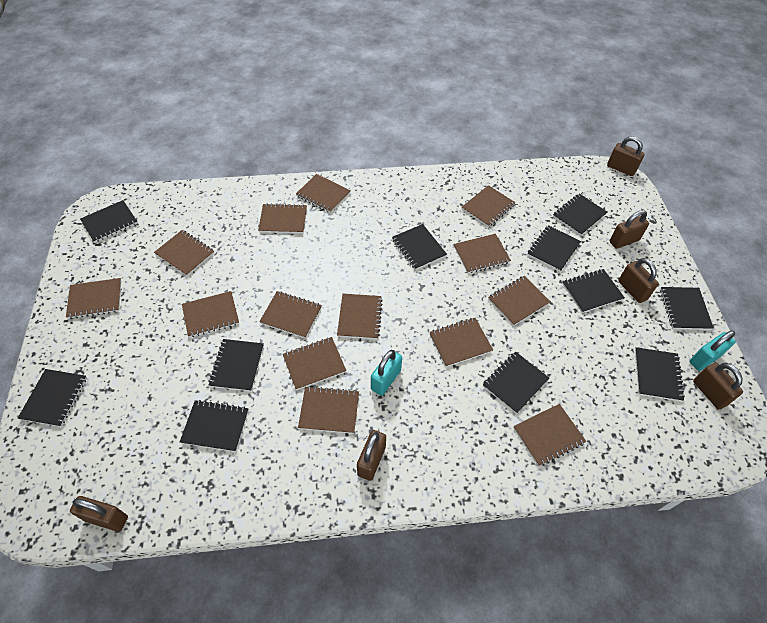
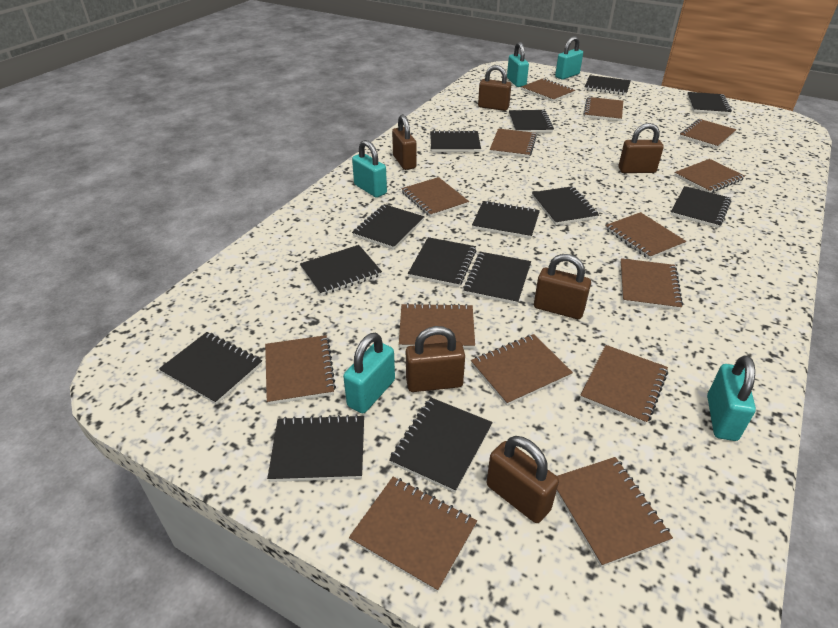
black notebook: [18,369,87,427] [80,200,138,243] [180,400,249,452] [208,339,264,391] [392,224,447,270] [483,352,549,414] [528,225,581,272] [553,194,607,236] [563,269,625,313] [635,347,685,402] [660,287,714,330] = 11 -> [159,332,262,405] [267,414,364,482] [300,245,382,296] [352,204,424,250] [389,398,493,493] [408,237,476,287] [430,130,481,152] [463,252,531,305] [472,201,540,239] [509,110,554,133] [532,186,599,225] [584,75,631,95] [670,186,731,228] [687,92,732,115] = 14
turquoise padlock: [371,350,402,396] [689,330,736,371] = 2 -> [343,333,395,414] [352,140,387,198] [507,42,529,87] [555,36,583,80] [707,355,756,441] = 5

